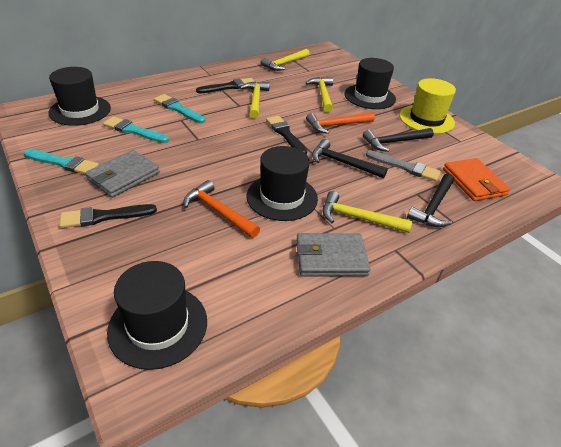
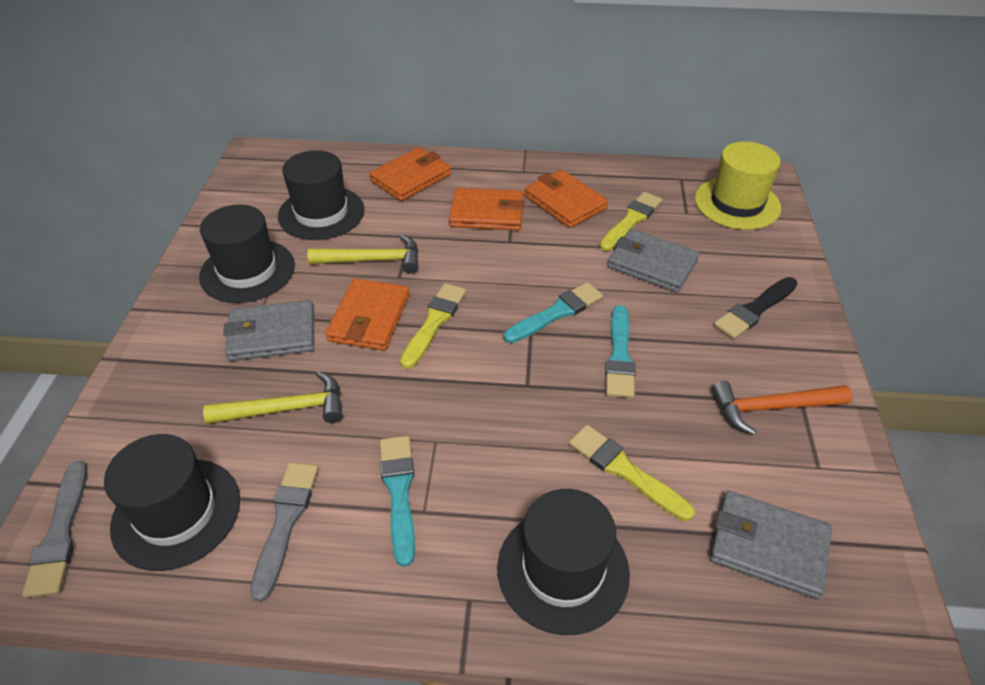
black brush: [60,204,157,228] [196,78,255,93] [266,116,307,154] = 3 -> [714,277,798,339] = 1
black hammer: [312,139,388,178] [363,128,434,152] [407,173,454,227] = 3 -> none = 0
grey brush: [366,150,441,182] = 1 -> [22,461,87,598] [250,462,319,602] = 2
grey wallet: [85,150,160,198] [296,233,370,276] = 2 -> [223,300,314,361] [607,229,700,293] [710,491,832,600] = 3
orange hammer: [184,180,260,238] [306,112,375,134] = 2 -> [712,381,852,435] = 1
orange wallet: [443,158,510,201] = 1 -> [325,278,409,351] [369,147,451,201] [449,188,525,231] [524,170,608,228] = 4
yellow brush: none = 0 -> [400,283,466,369] [569,425,695,521] [599,192,662,251] = 3
yellow hammer: [240,81,270,119] [260,49,310,71] [306,77,333,112] [323,191,413,233] = 4 -> [203,371,343,424] [307,234,418,274] = 2

